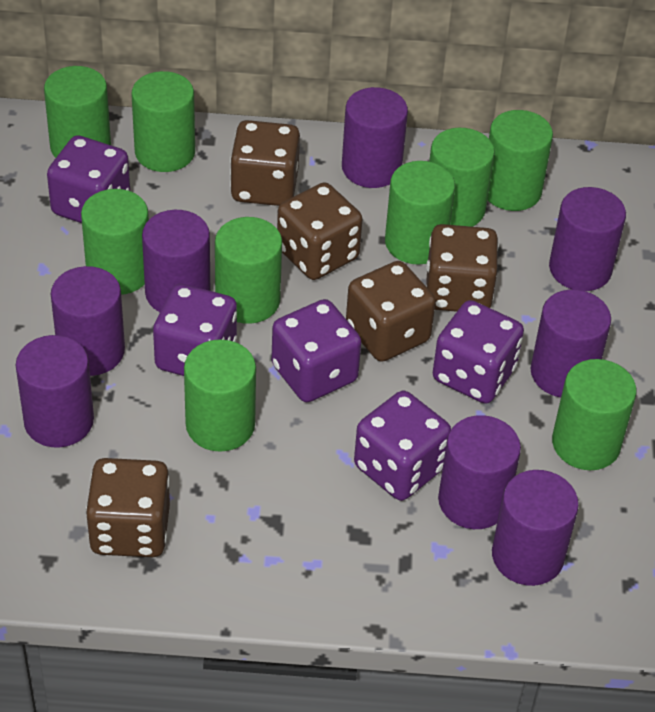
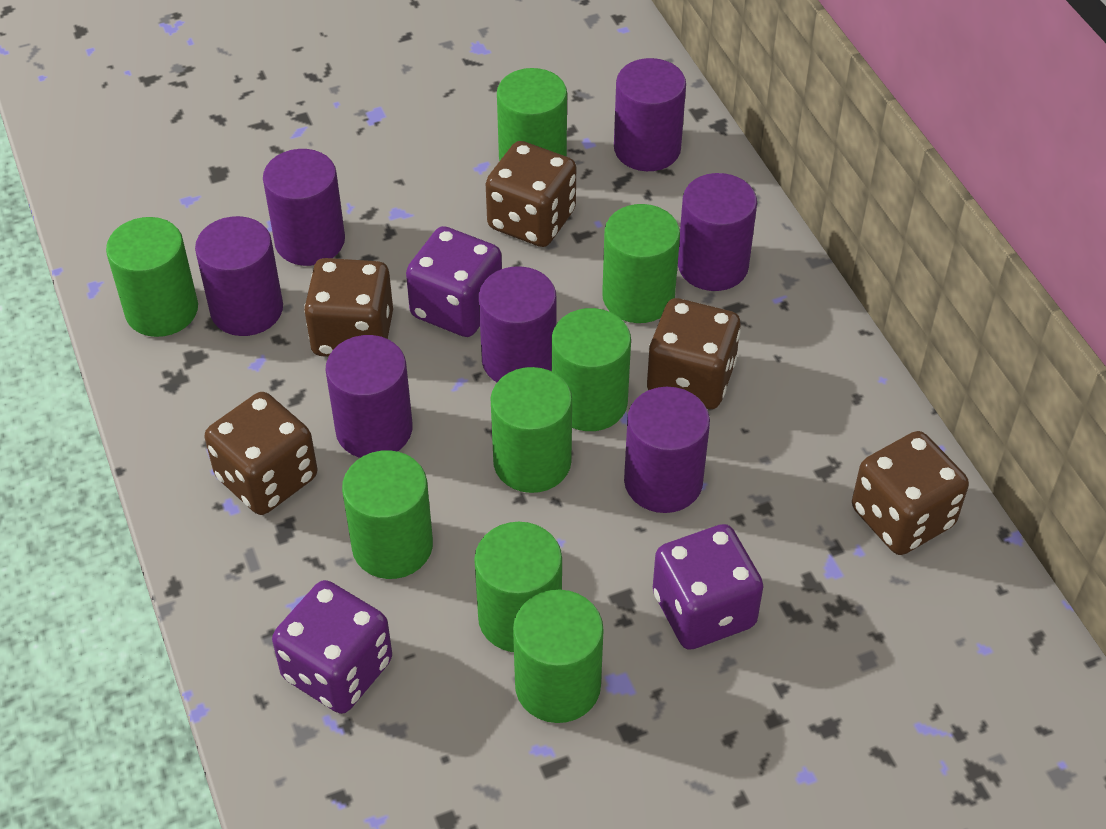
green cylinder: [44,66,111,158] [81,189,149,295] [131,71,195,172] [184,339,256,452] [215,217,282,324] [385,161,455,265] [429,128,495,227] [487,110,553,211] [552,359,637,470] = 9 -> [106,217,198,337] [342,450,433,579] [474,522,562,652] [490,367,572,493] [497,68,567,161] [513,589,604,723] [552,308,631,431] [602,204,680,323] = 8
purple cylinder: [16,335,94,448] [51,266,125,376] [142,210,210,312] [342,87,408,188] [438,415,521,529] [492,470,579,586] [531,290,611,397] [549,187,626,291] = 8 -> [195,216,283,336] [263,149,345,266] [325,335,413,458] [479,266,557,382] [614,58,686,171] [624,387,710,513] [678,173,757,291] = 7
purple dice: [47,135,130,223] [153,284,237,376] [271,299,361,402] [354,391,451,501] [433,300,524,404] = 5 -> [272,580,392,714] [406,226,502,337] [653,524,763,650] = 3

